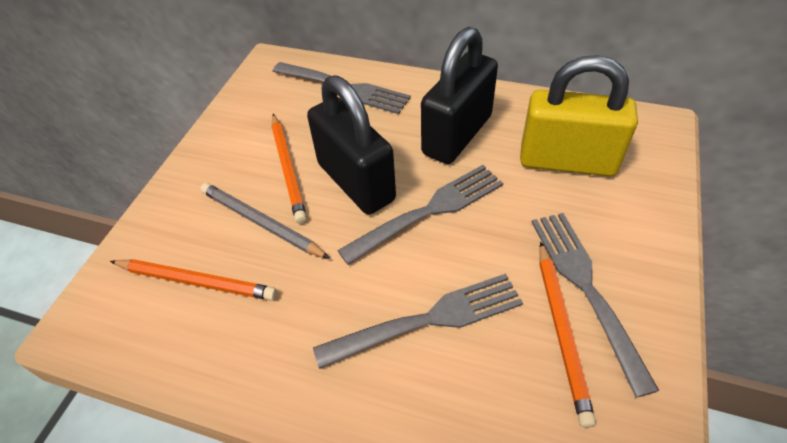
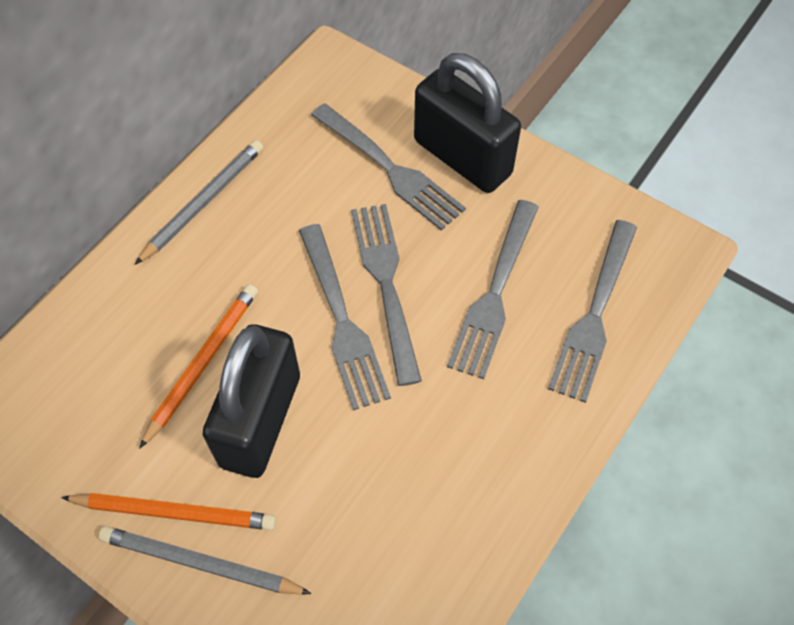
grey fork: [273,62,411,114] [313,273,523,369] [337,165,503,265] [532,213,659,398] = 4 -> [299,224,391,410] [311,103,466,231] [351,204,422,386] [447,200,539,379] [548,220,637,403] = 5
grey pencil: [200,183,330,259] = 1 -> [99,526,312,595] [135,140,263,265] = 2
orange pencil: [110,259,277,301] [271,114,307,224] [539,242,596,428] = 3 -> [61,493,276,530] [139,284,258,449] = 2
yellow padlock: [520,55,638,176] = 1 -> none = 0

